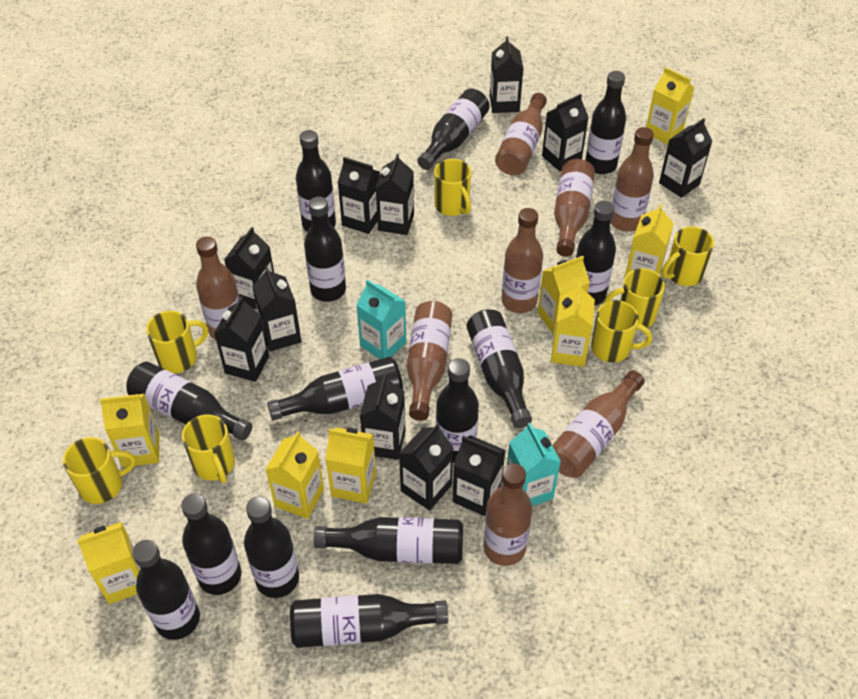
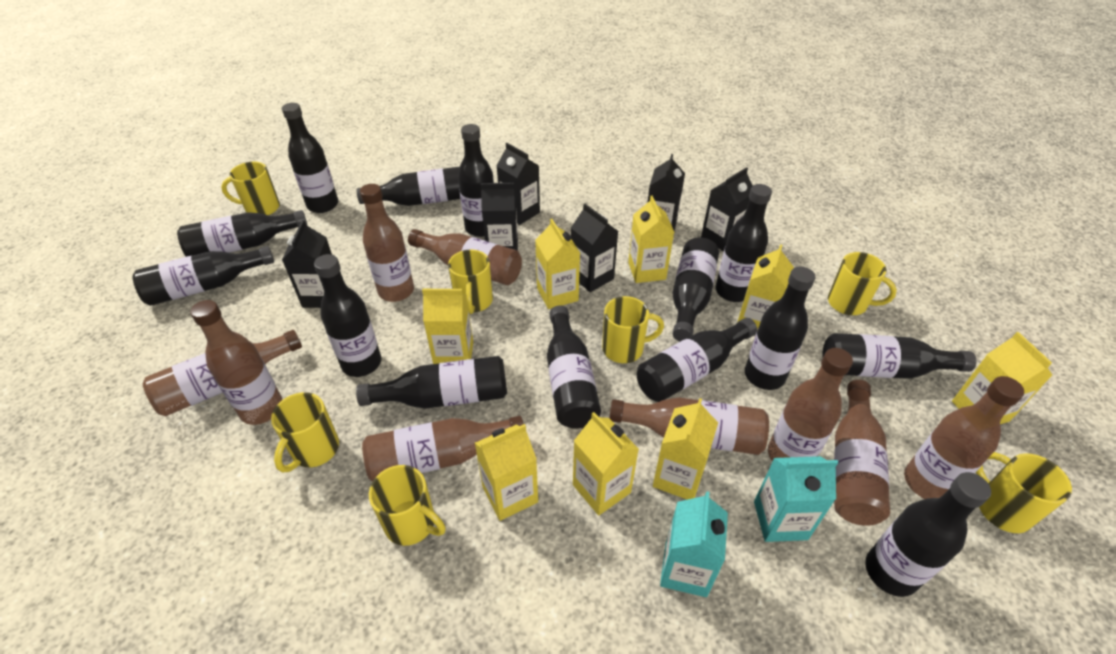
black carton: [214,296,269,382] [224,227,274,310] [252,267,301,352] [338,157,380,234] [360,374,405,460] [376,154,414,235] [399,423,454,511] [453,435,506,516] [490,36,524,113] [542,94,589,172] [659,118,712,198] = 11 -> [282,220,332,308] [481,183,518,251] [497,143,540,225] [571,204,618,292] [647,154,685,231] [701,167,753,252] = 6
brown bottle: [196,237,240,340] [407,301,452,421] [483,463,533,566] [495,93,547,176] [502,208,543,313] [552,370,645,478] [554,159,595,257] [611,127,654,232] = 8 -> [143,330,302,416] [190,300,283,425] [360,184,414,302] [362,416,524,482] [408,229,522,285] [610,397,769,455] [768,348,853,462] [834,380,890,526] [904,376,1024,499] = 9

